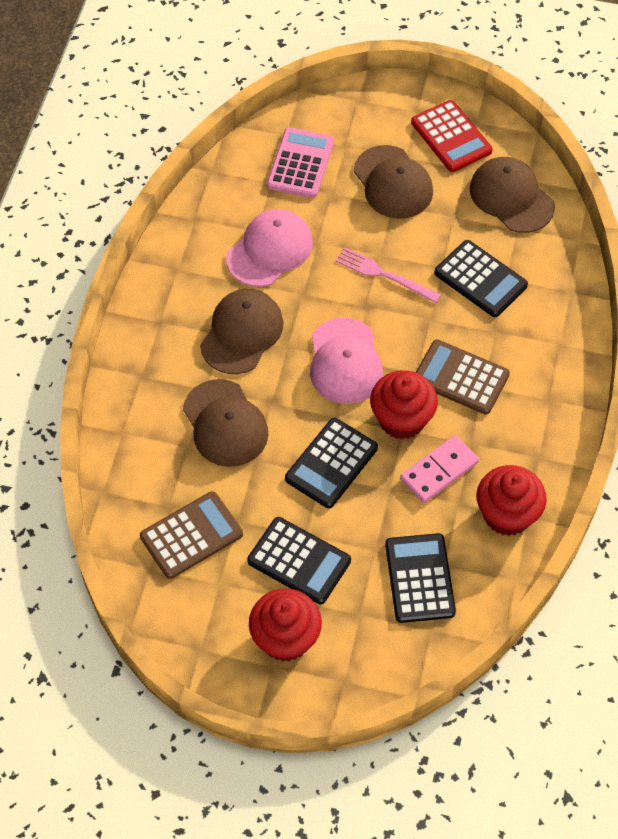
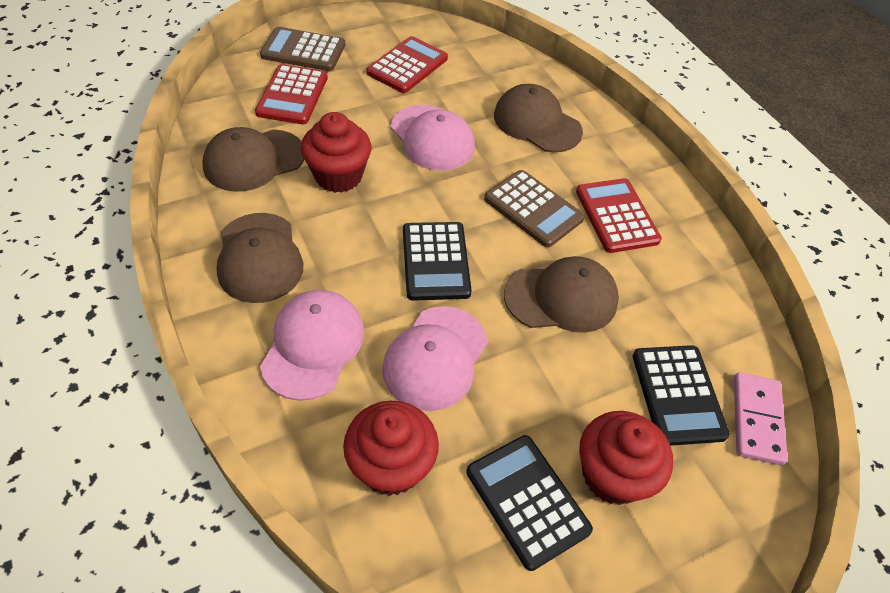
black calculator: [247,517,351,604] [285,418,378,508] [385,533,456,623] [434,240,528,317] = 4 -> [403,222,472,301] [466,435,593,571] [632,345,730,446] = 3
pink calculator: [267,127,334,198] = 1 -> none = 0
pink cap: [226,209,313,287] [310,318,383,404] = 2 -> [260,290,364,401] [382,306,488,411] [391,105,475,171] = 3
pink fork: [335,247,441,303] = 1 -> none = 0
red calculator: [411,100,493,172] = 1 -> [255,64,328,125] [366,36,448,93] [576,178,662,253] = 3

